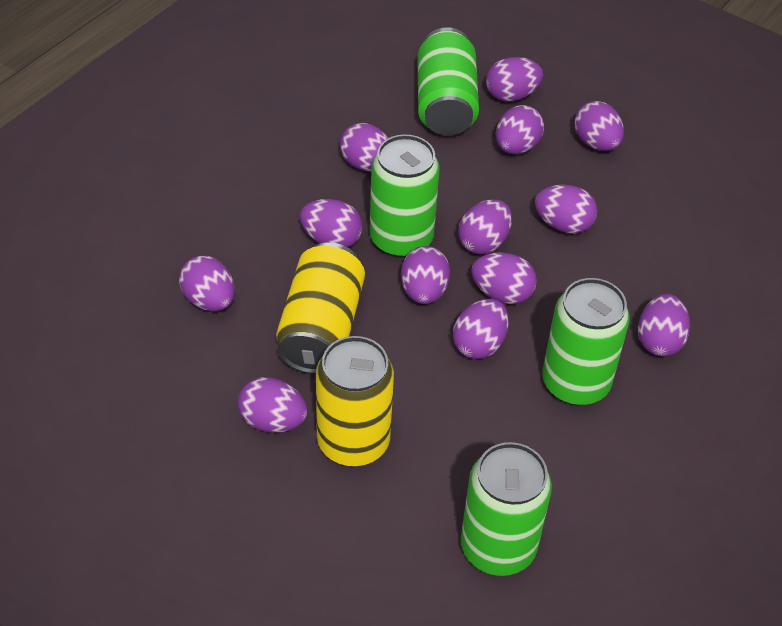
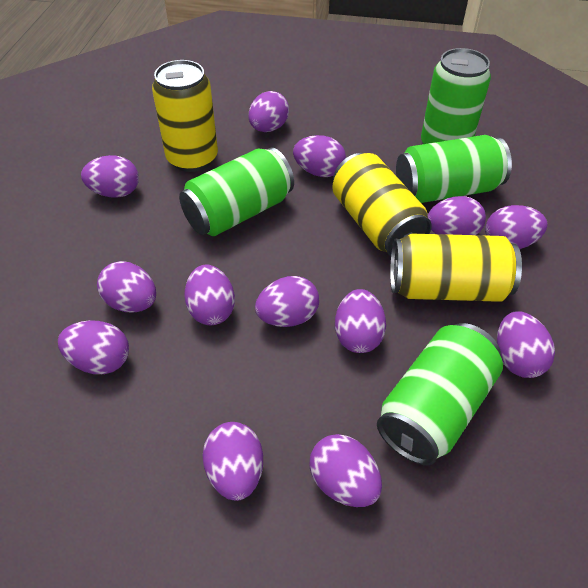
yellow can: [276,242,365,374] [316,336,394,466] = 2 -> [152,60,218,172] [332,153,432,256] [390,234,522,302] = 3

